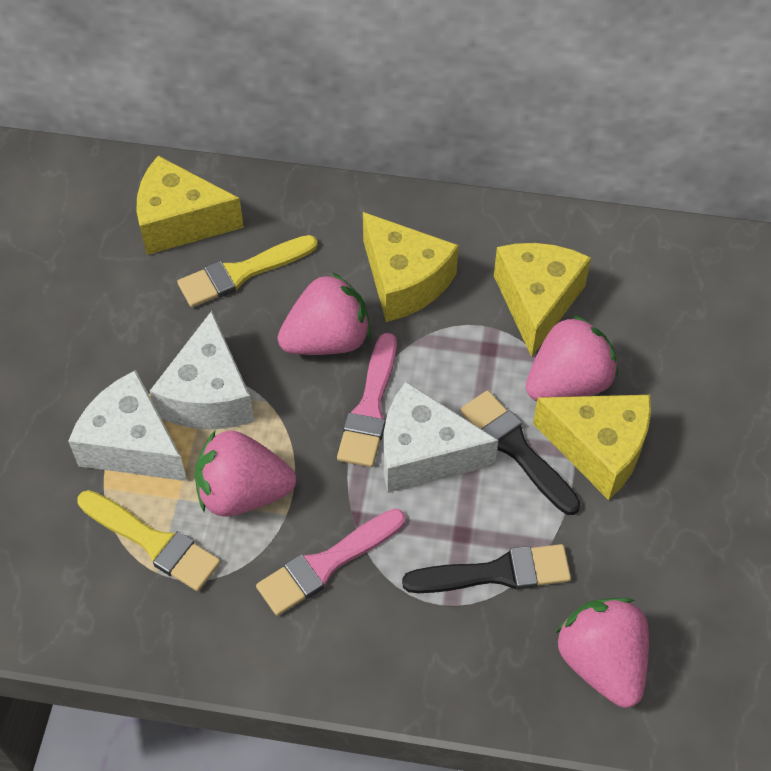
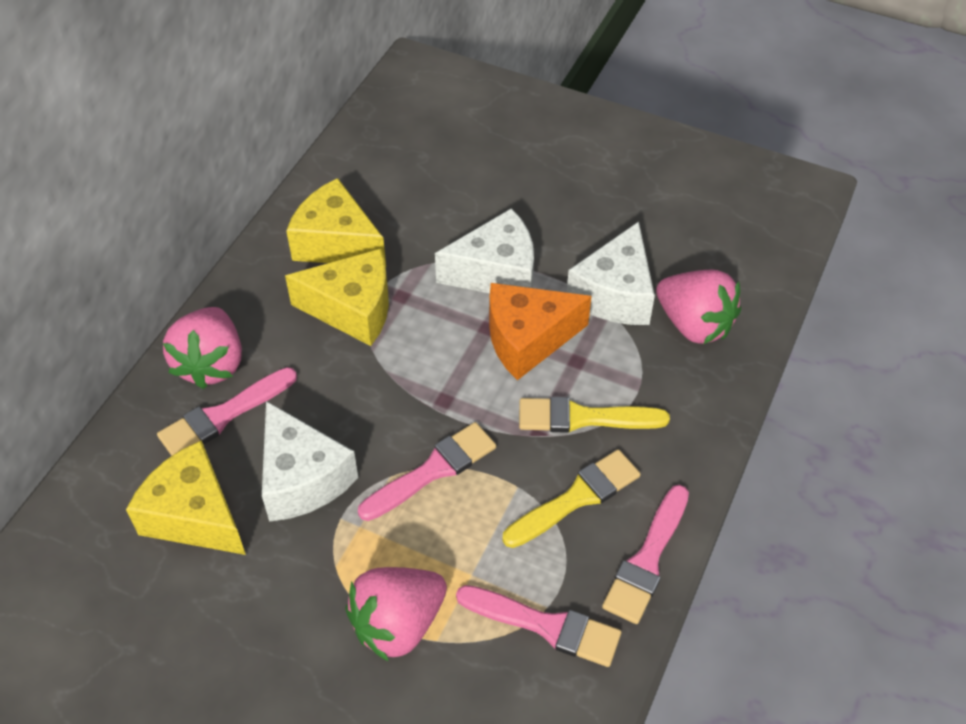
black brush: [402,544,571,593] [460,390,581,515] = 2 -> none = 0
orange cheese: none = 0 -> [489,283,592,380] = 1
pink brush: [256,509,405,616] [337,333,397,467] = 2 -> [157,367,297,456] [358,422,496,521] [456,585,621,667] [602,485,689,624] = 4
pink strawberry: [195,430,296,517] [277,272,371,355] [526,314,618,401] [556,598,649,708] = 4 -> [163,307,242,389] [345,567,447,662] [656,270,741,344] = 3
yellow cheese: [136,155,244,255] [363,212,459,322] [494,243,591,357] [533,395,651,500] = 4 -> [126,440,246,555] [285,249,389,346] [286,178,386,266] = 3

